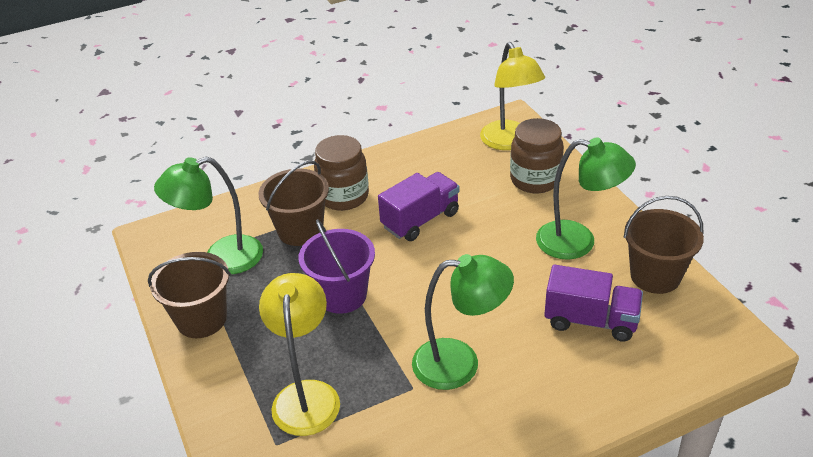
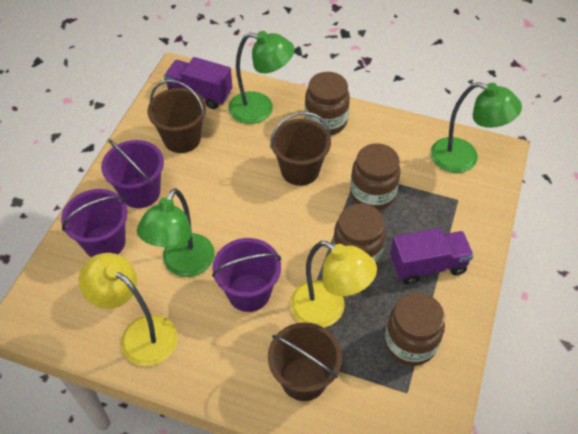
brown jar: [314,135,369,211] [510,118,564,193] = 2 -> [305,72,350,135] [333,204,386,265] [350,143,401,210] [384,292,445,366] = 4
purple bucket: [298,219,375,314] = 1 -> [61,189,128,257] [101,140,164,208] [212,238,281,312] = 3

